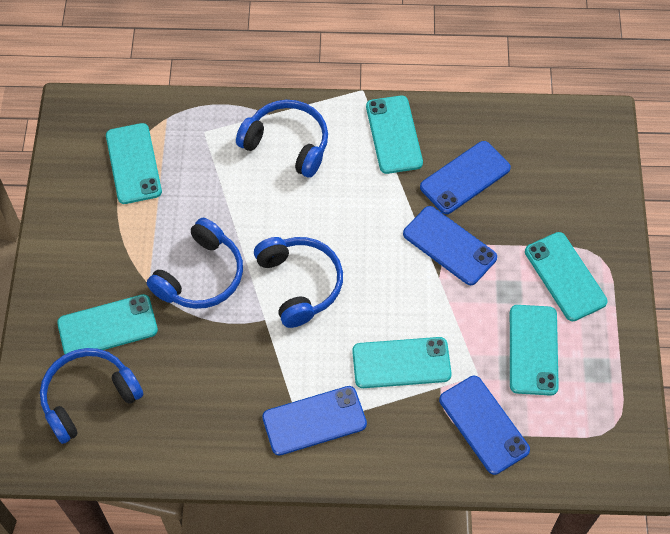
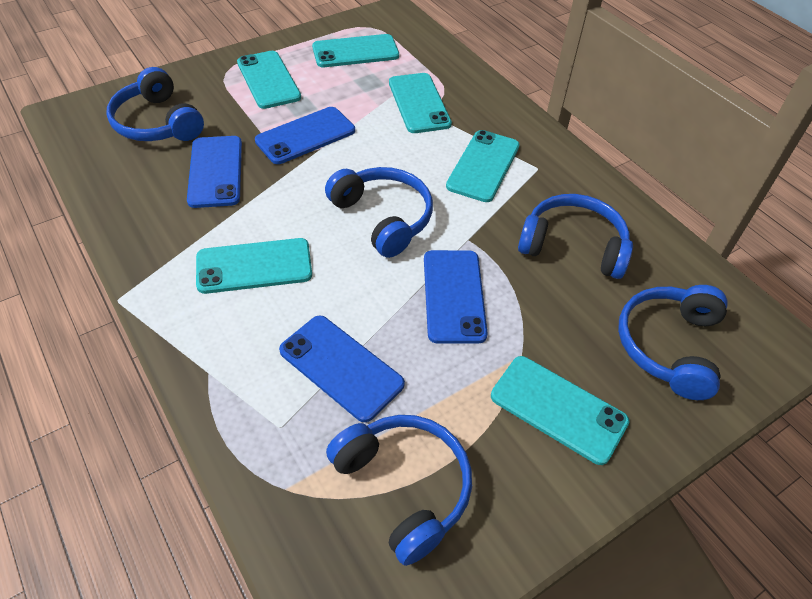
blue headphones: [40,348,144,444] [147,218,243,309] [236,100,328,178] [254,237,343,328] = 4 -> [106,67,204,141] [325,167,433,258] [326,415,472,566] [518,194,633,279] [618,285,728,400] = 5

